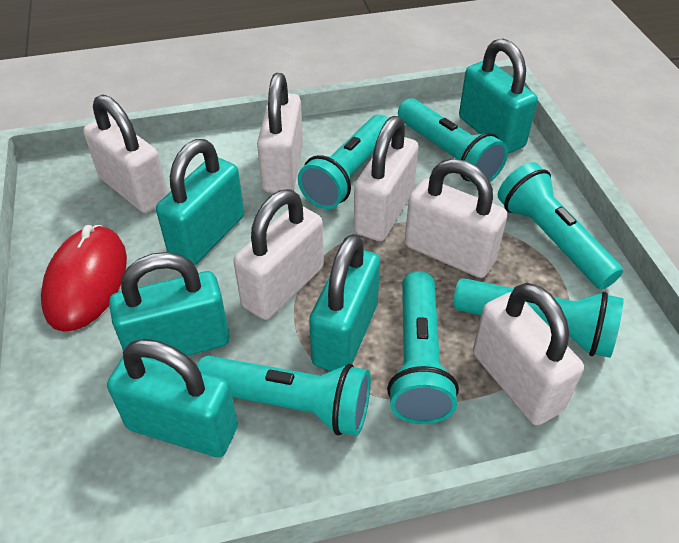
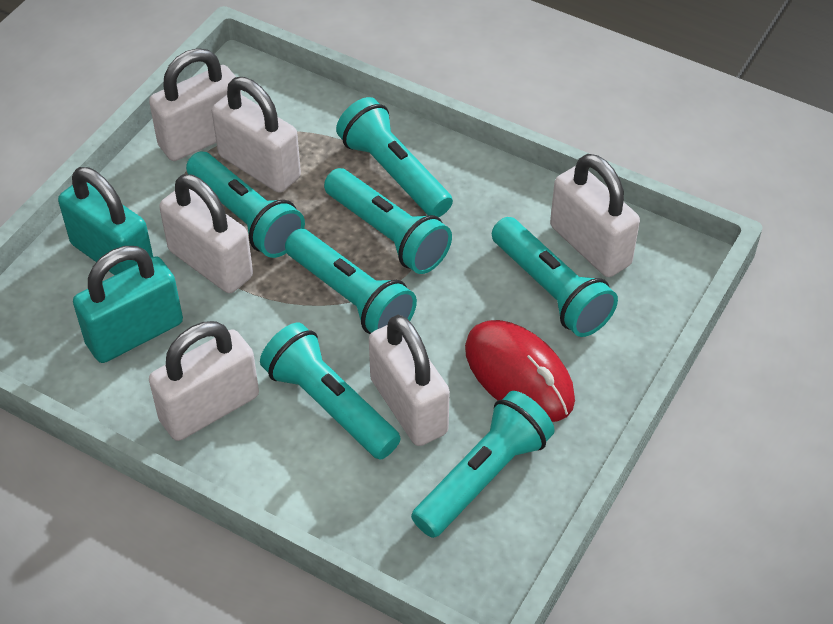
turquoise flashlight: [197,356,371,436] [298,115,388,209] [387,271,459,424] [398,98,508,183] [453,278,624,358] [498,162,623,289] = 6 -> [186,152,305,258] [260,323,401,460] [285,229,417,334] [324,168,452,274] [336,97,453,217] [411,391,555,538] [492,217,618,337] = 7
turquoise padlock: [107,339,238,457] [109,252,230,356] [156,139,244,265] [309,234,380,371] [459,38,538,154] = 5 -> [58,167,153,275] [73,246,183,363] = 2

